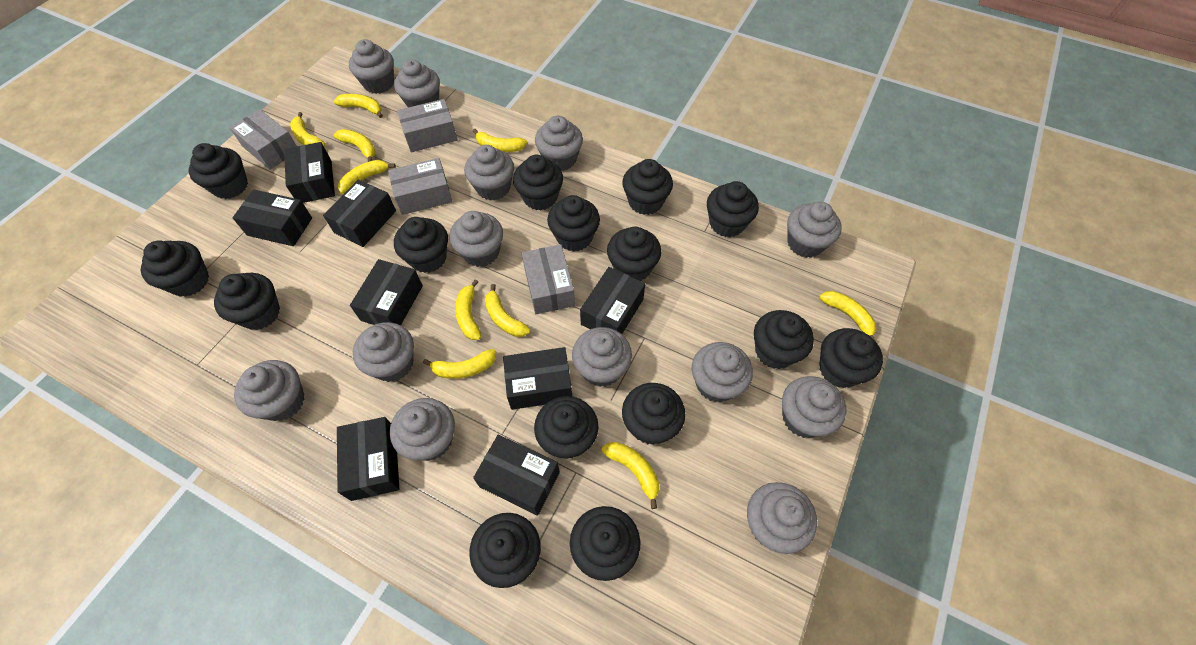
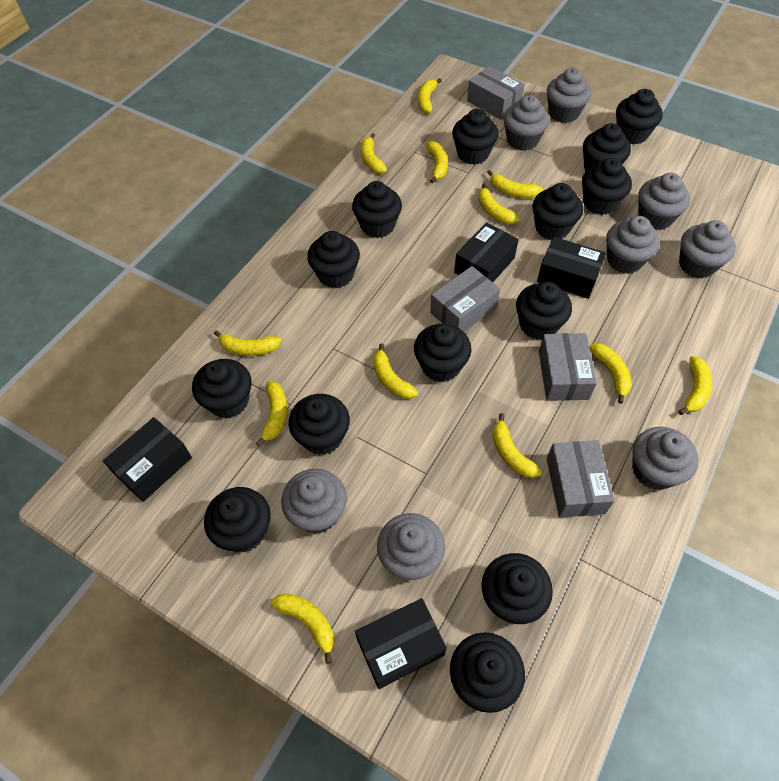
black box: [232,189,312,246] [284,142,335,203] [323,180,396,247] [337,417,399,501] [350,259,423,325] [473,435,560,516] [503,347,572,410] [580,267,645,334] = 8 -> [103,417,192,502] [355,598,447,689] [454,222,519,282] [537,237,606,299] = 4
black cupcake: [141,240,209,297] [189,143,248,199] [214,273,280,330] [394,217,448,273] [469,513,541,588] [513,155,563,211] [534,396,599,459] [547,195,600,252] [570,506,641,581] [607,227,661,281] [622,159,673,215] [622,383,685,445] [707,181,759,237] [754,310,814,369] [819,328,883,388] = 15 -> [192,359,251,419] [204,487,271,552] [288,394,350,455] [307,231,360,288] [352,181,402,238] [414,324,472,382] [450,632,525,713] [452,109,499,165] [482,553,553,624] [516,282,572,340] [532,183,583,240] [582,158,632,215] [583,123,631,171] [616,89,663,145] = 14
grey cupcake: [234,360,304,421] [349,39,394,94] [353,322,414,382] [390,398,455,461] [394,60,440,107] [449,211,503,267] [464,145,514,201] [535,116,583,171] [572,327,632,387] [692,342,753,402] [747,482,817,554] [782,376,846,438] [787,202,842,258] = 13 -> [281,469,347,533] [377,513,445,580] [503,95,549,151] [547,68,591,123] [606,216,660,274] [632,427,699,490] [638,173,690,230] [679,220,736,279] = 8
yellow banana: [290,112,325,146] [333,129,376,162] [334,94,383,118] [338,160,395,194] [423,349,496,379] [455,279,482,340] [473,129,527,152] [485,284,530,337] [601,442,659,509] [819,291,876,342] = 10 -> [214,330,281,356] [256,381,287,446] [271,593,334,664] [361,133,387,174] [373,344,418,399] [418,78,442,114] [426,141,448,183] [478,183,520,224] [487,170,543,198] [493,413,542,478] [589,343,632,404] [679,356,712,415] = 12

